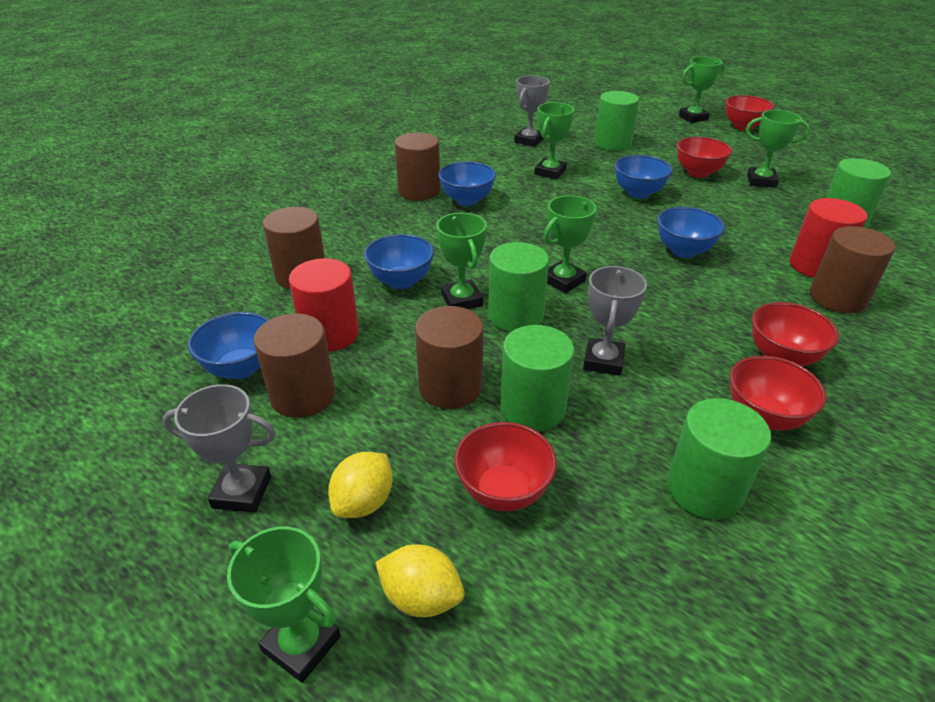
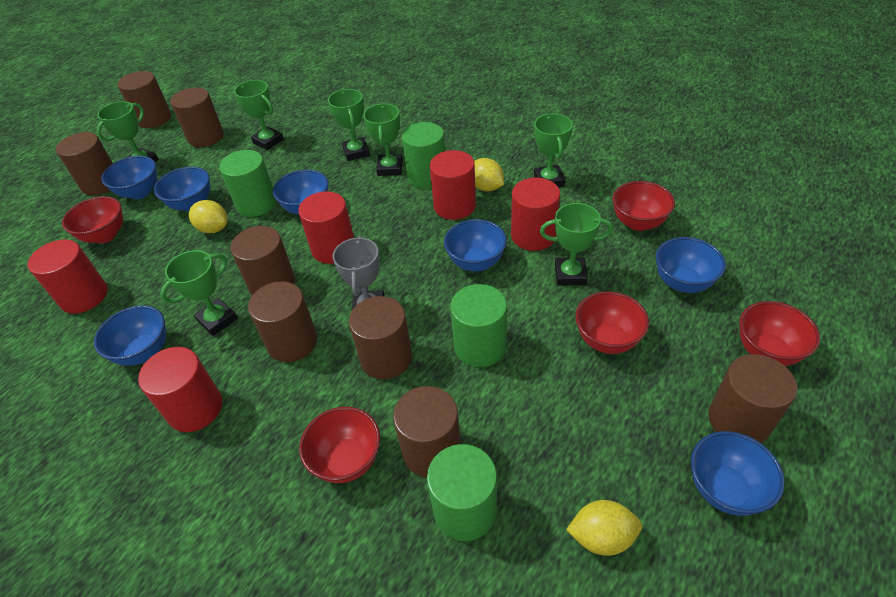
blue bowl: [188,312,269,379] [364,234,434,289] [438,161,496,206] [614,155,672,199] [657,207,725,258] = 5 -> [94,305,166,366] [101,156,157,199] [154,167,210,212] [273,169,329,215] [444,219,507,271] [656,237,726,293] [691,431,785,516] = 7
brown cylinder: [254,314,335,418] [263,207,325,289] [395,132,440,201] [415,306,483,409] [810,226,895,313] = 5 -> [56,132,113,195] [117,71,171,128] [170,87,224,147] [230,226,295,295] [248,281,317,362] [349,296,412,379] [393,386,461,477] [708,354,797,443] = 8
green cylinder: [488,242,549,332] [500,325,574,431] [594,91,639,151] [667,398,771,519] [825,158,891,228] = 5 -> [219,150,277,217] [402,122,445,188] [427,444,497,541] [450,284,507,367] = 4
green trophy: [227,526,341,683] [437,213,487,309] [534,102,574,179] [544,195,597,293] [679,56,725,123] [746,110,810,188] = 6 -> [97,101,159,162] [160,250,238,336] [234,80,284,150] [328,89,370,161] [363,104,403,176] [534,113,573,187] [540,203,613,285] = 7
grey trophy: [163,384,275,513] [514,76,550,147] [583,266,647,376] = 3 -> [333,236,384,312] = 1
red cylinder: [289,258,359,352] [790,198,867,278] = 2 -> [28,239,107,314] [138,347,222,432] [298,191,354,264] [430,150,476,220] [511,178,560,251] = 5
yellow lemon: [328,452,393,518] [375,544,464,617] = 2 -> [189,200,228,233] [474,158,504,191] [566,500,642,556] = 3

